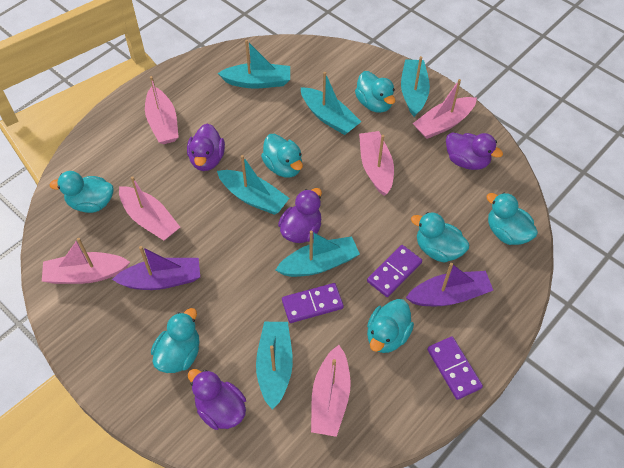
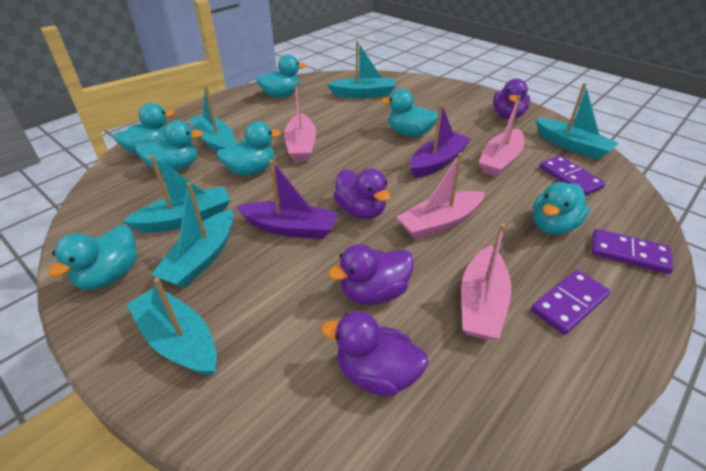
pink boat: [42,238,130,284] [119,176,180,240] [145,76,179,144] [311,345,351,437] [359,131,394,196] [413,79,477,139] = 6 -> [284,82,316,162] [396,152,485,240] [461,224,512,340] [479,95,524,177] = 4

